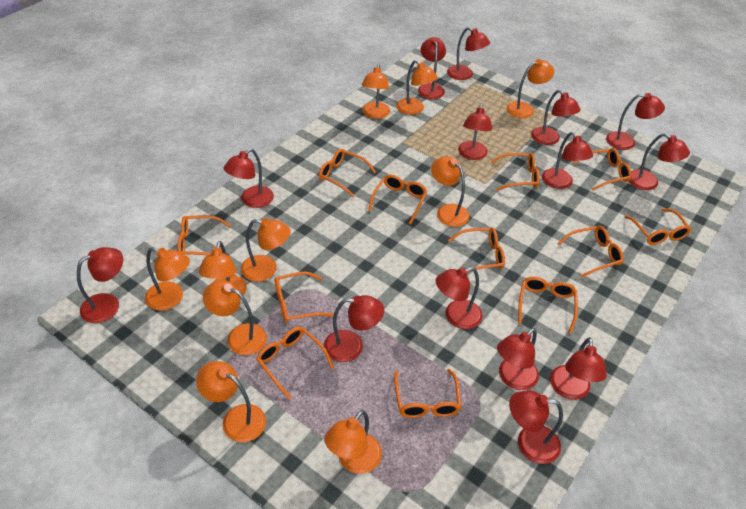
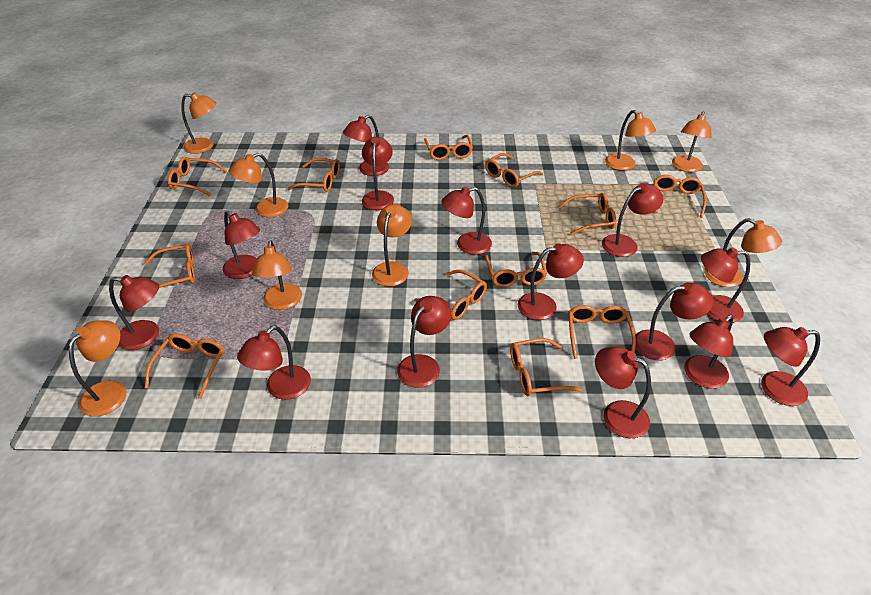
orange lamp: [145,247,190,311] [196,361,266,442] [199,241,247,295] [203,280,267,355] [241,218,291,282] [324,410,382,474] [362,64,390,119] [396,60,438,115] [431,156,470,227] [507,59,554,118] = 10 -> [69,321,126,417] [181,93,216,154] [229,153,288,217] [252,240,302,310] [372,204,412,286] [605,110,656,171] [672,112,712,172] [704,218,782,287] = 8

